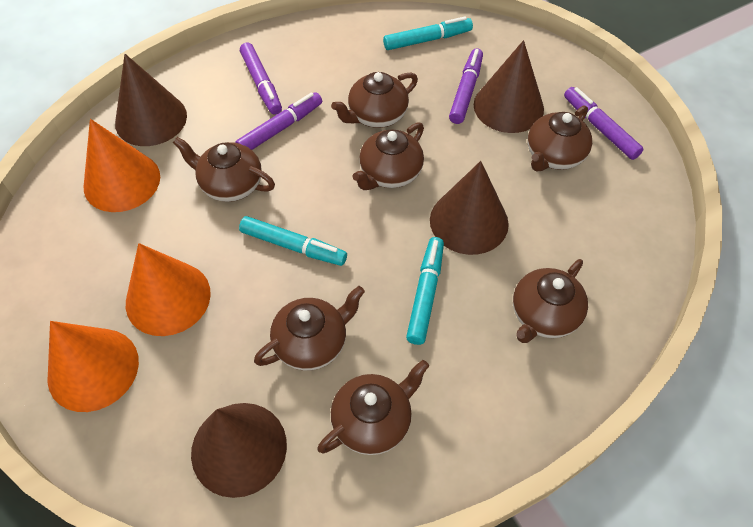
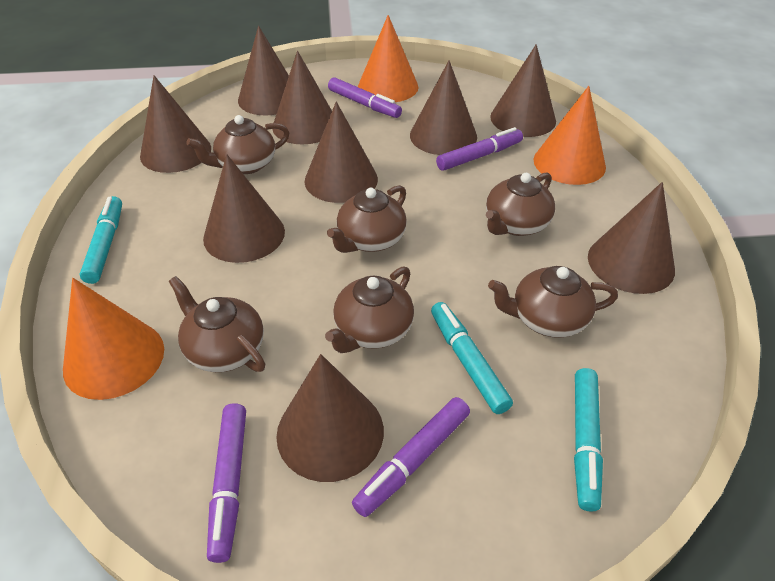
brown cone: [115,54,187,146] [191,403,287,498] [430,161,509,255] [474,40,544,133] = 4 -> [140,75,211,173] [203,154,285,263] [238,26,289,115] [272,51,332,144] [276,354,384,482] [305,102,378,203] [410,60,477,155] [490,44,556,137] [588,182,675,294] = 9
brown teapot: [173,137,275,202] [254,286,365,371] [317,360,429,455] [331,72,418,128] [353,122,424,190] [513,259,588,343] [528,105,592,171] = 7 -> [169,276,265,372] [187,115,289,174] [325,266,414,353] [327,185,407,253] [486,173,555,236] [488,266,618,338] = 6

